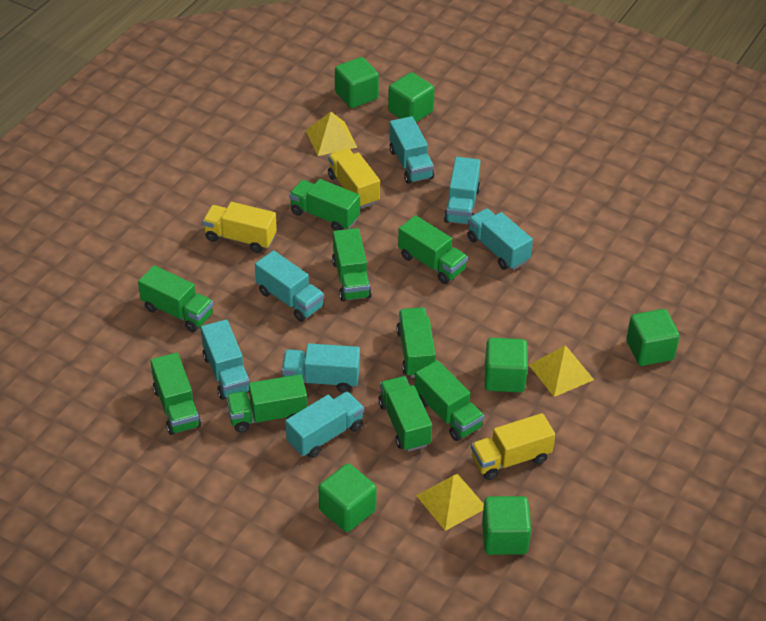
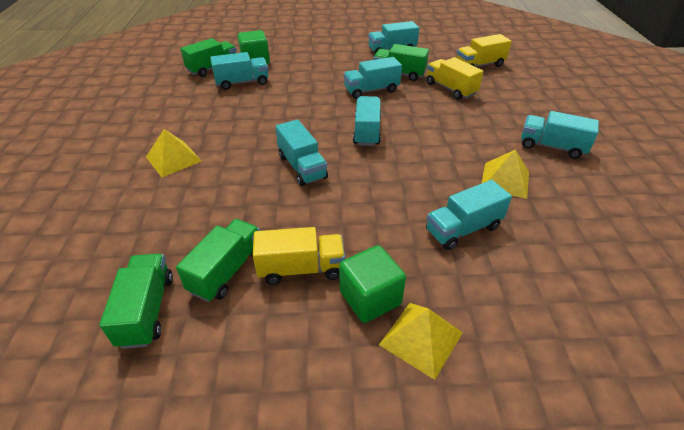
green cube: [318,463,377,532] [335,57,379,108] [388,72,434,122] [482,496,531,555] [485,338,528,392] [626,309,680,366] = 6 -> [238,30,270,64] [339,245,406,323] = 2
green truck: [138,265,213,332] [150,353,202,435] [226,374,307,433] [289,179,360,231] [332,228,372,301] [378,376,432,452] [396,308,436,378] [398,215,468,284] [415,360,484,441] = 9 -> [100,254,173,349] [176,219,260,302] [180,38,237,77] [373,44,429,81] = 4

